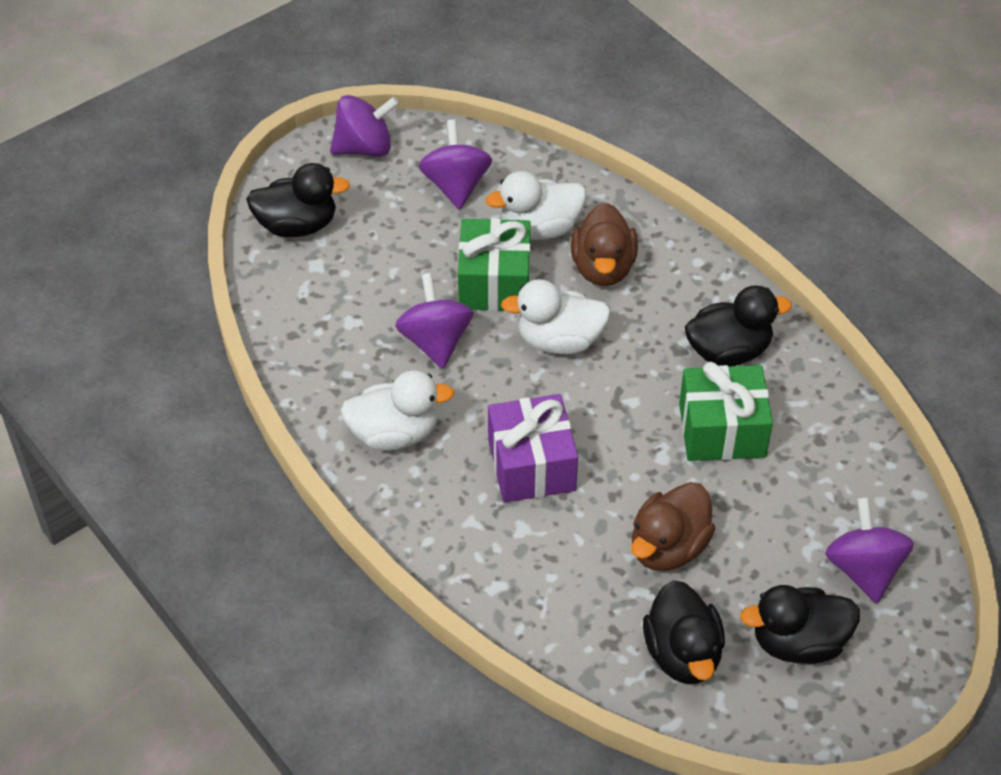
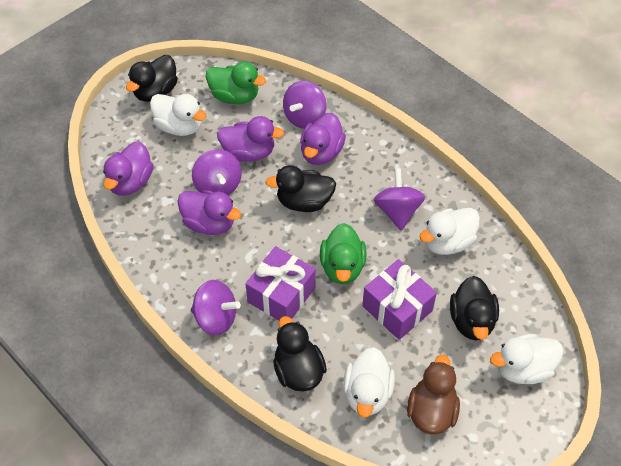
brown duck: [571,202,638,286] [631,482,715,571] = 2 -> [407,355,460,435] = 1
green duck: none = 0 -> [206,62,266,104] [320,223,367,284] = 2
green gift: [458,218,531,311] [679,362,773,461] = 2 -> none = 0
purple duck: none = 0 -> [103,142,153,196] [177,190,241,235] [217,116,284,162] [300,113,346,165] = 4
purple gift: [488,394,578,502] = 1 -> [246,246,316,321] [362,259,437,340] = 2
white duck: [340,370,454,451] [486,171,586,240] [501,279,611,354] = 3 -> [150,94,206,136] [343,347,395,418] [419,208,480,255] [490,334,563,384] = 4

